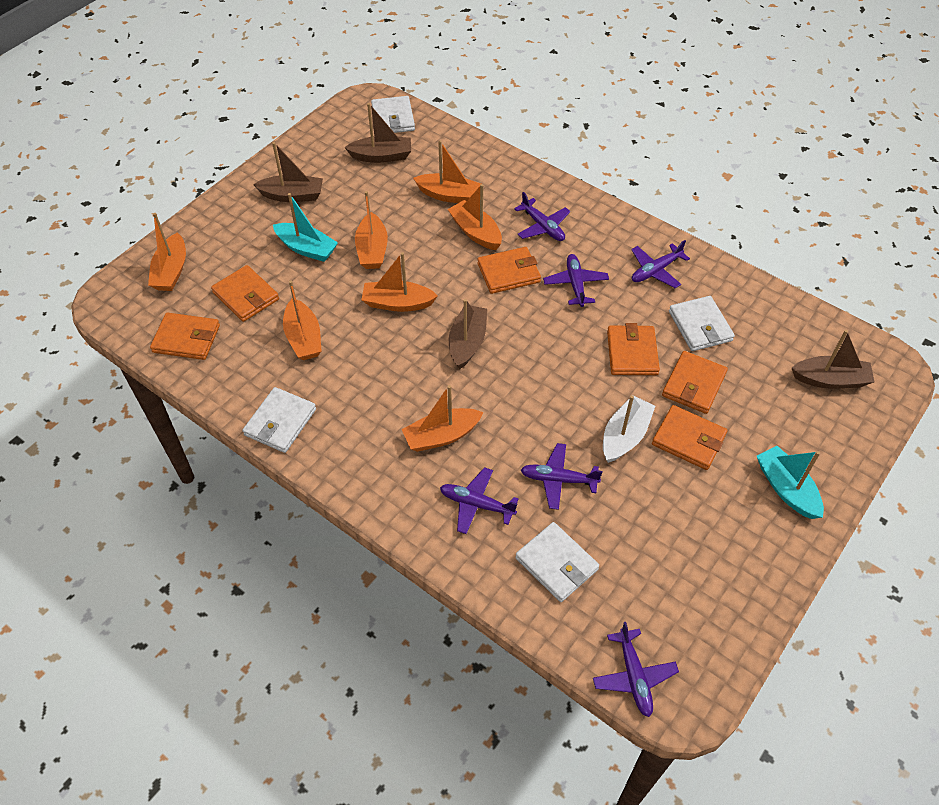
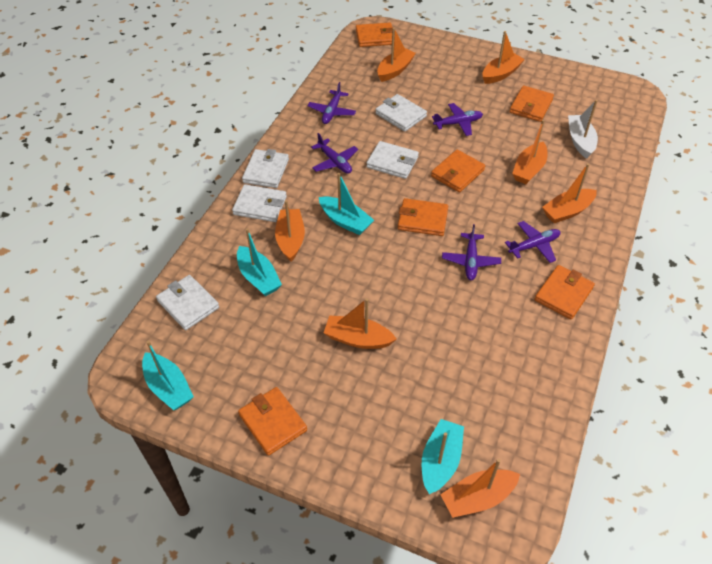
brown boat: [253,142,323,202] [344,103,411,163] [449,299,487,369] [792,330,875,389] = 4 -> none = 0
purple plane: [440,467,518,534] [514,192,570,241] [521,443,603,510] [543,254,609,307] [593,622,679,717] [631,240,690,288] = 6 -> [307,82,356,124] [311,133,358,174] [432,103,483,136] [442,224,501,280] [505,221,560,263] = 5
turquoise boat: [273,193,338,262] [757,446,824,519] = 2 -> [142,341,194,410] [237,228,282,296] [319,173,374,235] [422,419,464,494] = 4
white wallet: [243,387,316,453] [371,96,415,133] [515,522,599,602] [669,296,735,351] = 4 -> [156,275,219,330] [232,184,287,222] [242,149,289,188] [366,141,419,179] [375,94,427,132] = 5

